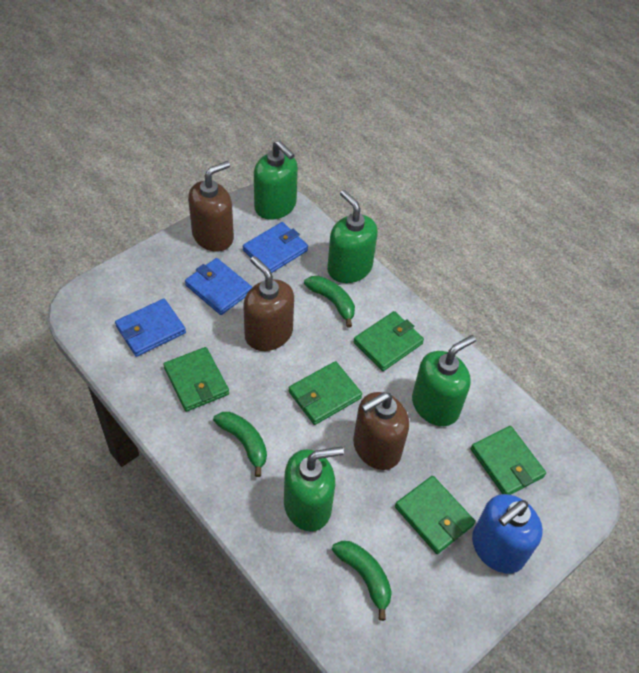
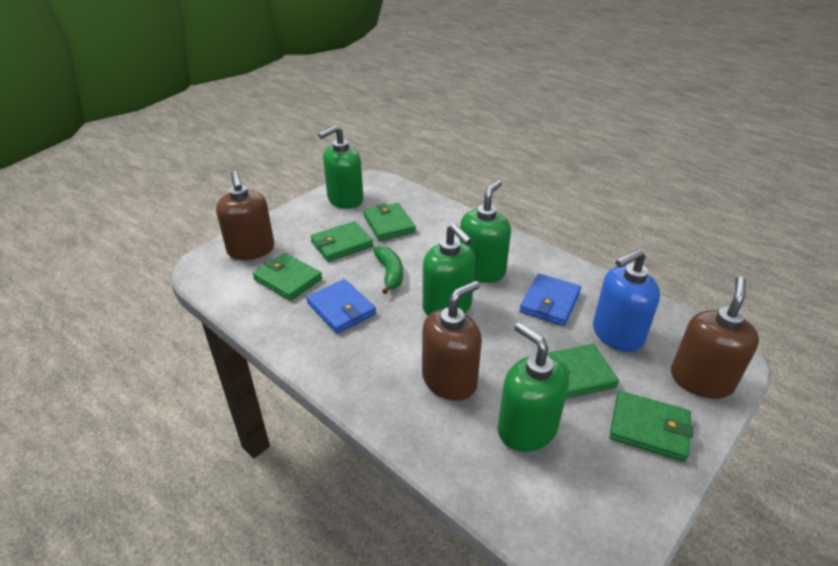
blue wallet: [115,299,186,357] [185,258,252,315] [243,222,308,273] = 3 -> [306,279,376,334] [519,274,581,326] = 2
green banana: [213,412,267,477] [304,276,355,327] [332,541,392,621] = 3 -> [373,246,403,294] = 1

